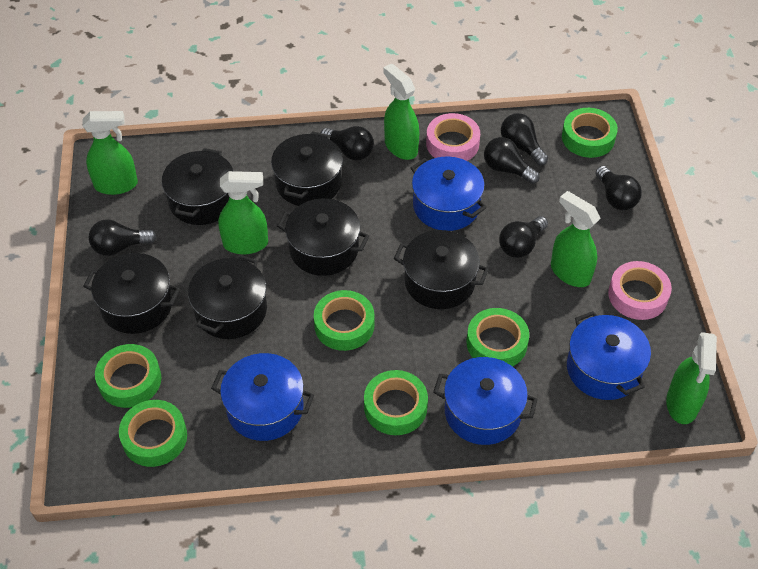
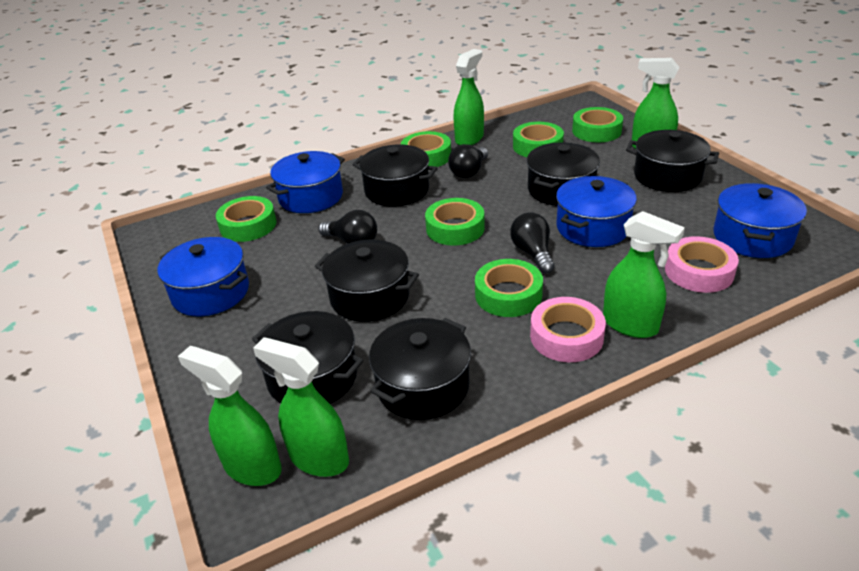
black light bulb: [89,219,157,256] [321,126,374,160] [484,137,540,184] [499,216,548,258] [501,113,548,165] [595,166,642,210] = 6 -> [319,210,377,244] [448,144,488,178] [510,212,554,273] = 3

